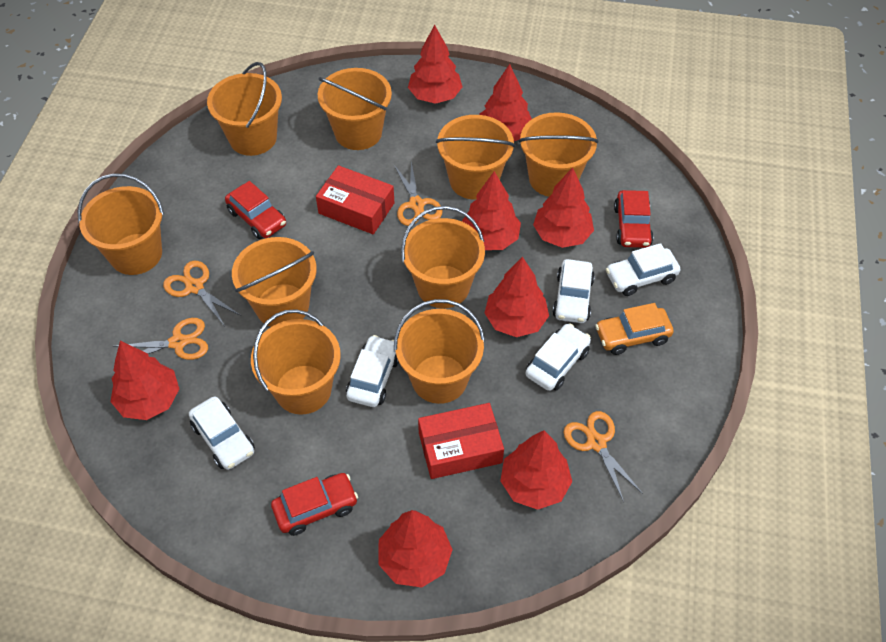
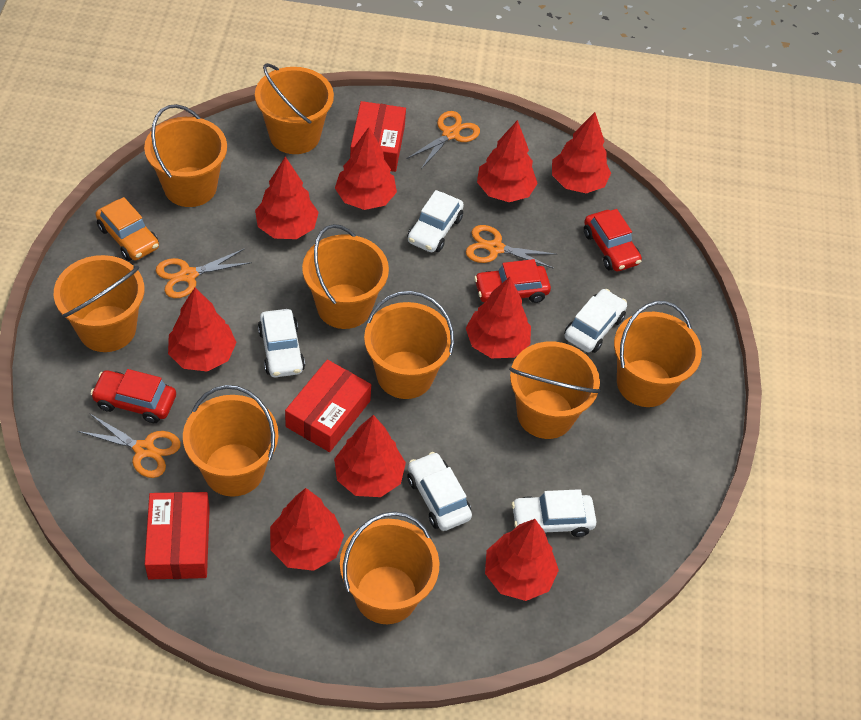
red box: [316,165,395,234] [418,403,504,479] = 2 -> [145,492,210,579] [285,360,371,452] [350,101,406,172] = 3
red tree: [110,341,179,420] [379,510,453,587] [408,25,462,104] [462,171,521,250] [479,64,532,141] [485,257,549,337] [500,430,572,510] [533,167,594,248] = 8 -> [168,288,237,371] [255,156,319,239] [270,488,344,571] [334,415,406,497] [335,127,397,210] [466,277,531,358] [477,120,538,202] [485,519,559,601] [552,112,611,193] = 9

